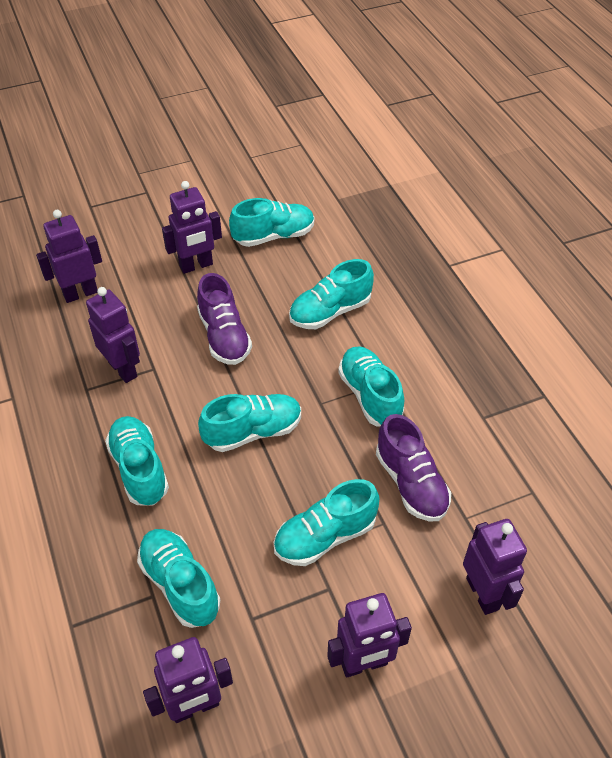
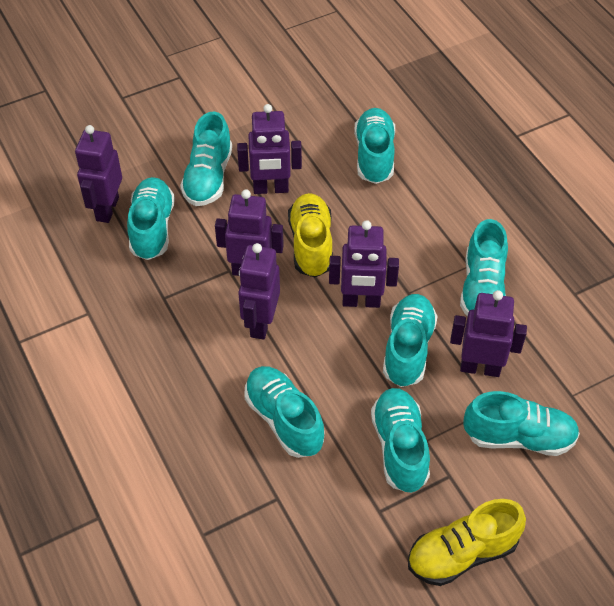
purple shoe: [197,273,252,365] [376,414,451,522] = 2 -> none = 0
turquoise shoe: [105,416,169,505] [137,529,220,628] [198,394,301,452] [229,198,314,247] [274,479,379,566] [289,259,374,329] [338,346,404,427] = 7 -> [127,177,175,260] [180,112,232,206] [244,366,324,458] [354,108,395,184] [371,388,430,493] [383,294,438,387] [460,219,508,316] [463,391,580,456] = 8
yellow shoe: none = 0 -> [288,193,333,277] [408,499,526,586] = 2

